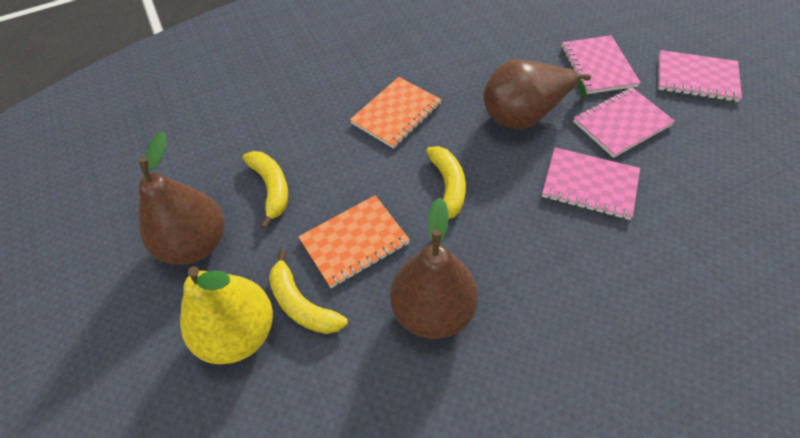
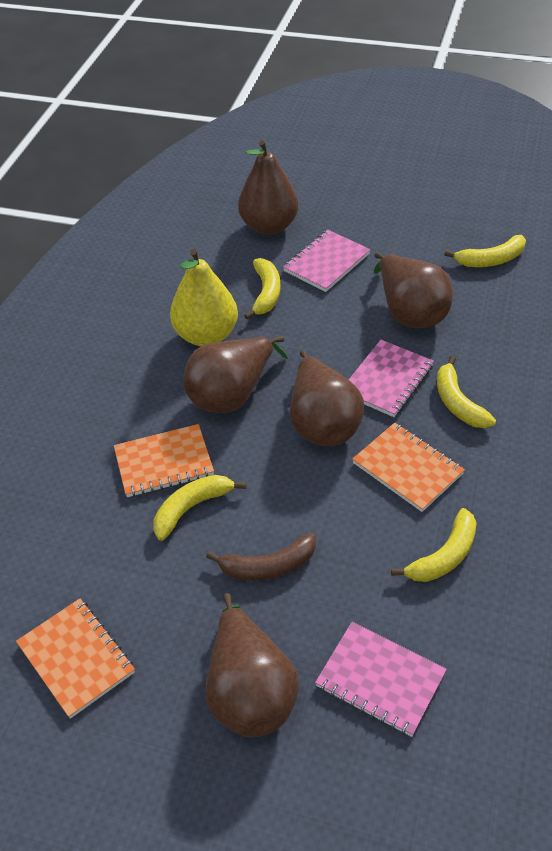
brown banana: none = 0 -> [206,533,316,581] = 1
brown pear: [138,132,224,265] [390,198,478,339] [484,60,591,129] = 3 -> [183,336,288,413] [205,593,299,737] [238,140,299,235] [290,350,364,446] [374,252,453,328] = 5
orange notebook: [298,195,410,288] [350,77,442,149] = 2 -> [16,599,135,719] [114,424,214,497] [352,423,465,512] = 3
pink notebook: [542,147,640,220] [562,35,641,94] [573,87,675,158] [658,50,742,102] = 4 -> [283,230,370,292] [315,622,447,737] [349,340,434,417] = 3
yellow banana: [243,151,288,229] [269,250,348,334] [426,146,466,219] = 3 -> [153,475,246,541] [244,258,281,320] [391,508,476,582] [437,356,496,428] [444,235,526,267] = 5

